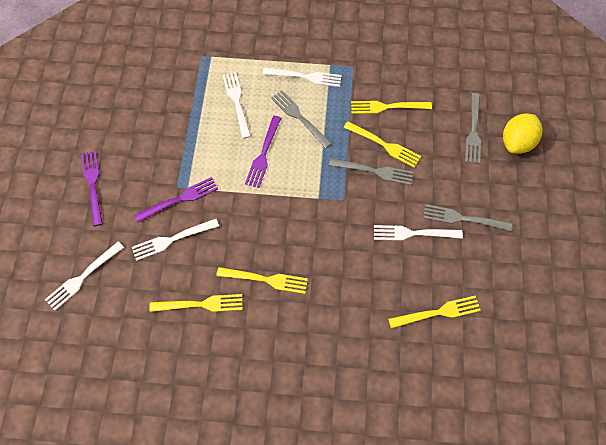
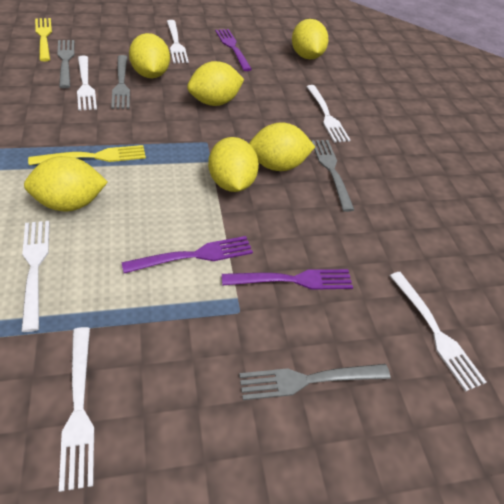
white fork: [45,241,124,311] [132,219,219,261] [223,72,251,139] [263,68,342,87] [374,225,463,241] = 5 -> [21,221,50,332] [59,327,94,492] [77,56,97,111] [167,20,189,63] [306,85,350,143] [390,272,486,392] = 6
yellow fork: [149,294,243,312] [216,267,308,294] [343,121,421,167] [351,101,432,114] [388,296,481,328] = 5 -> [28,145,146,165] [35,18,52,61] = 2
yellow lemon: [503,114,542,154] = 1 -> [24,156,108,211] [129,33,170,78] [187,61,244,106] [208,137,259,192] [249,122,315,171] [292,19,328,60] = 6

